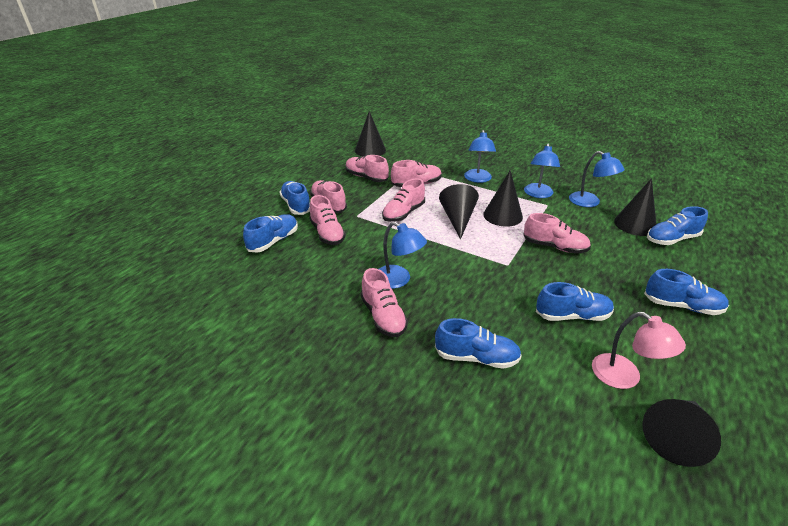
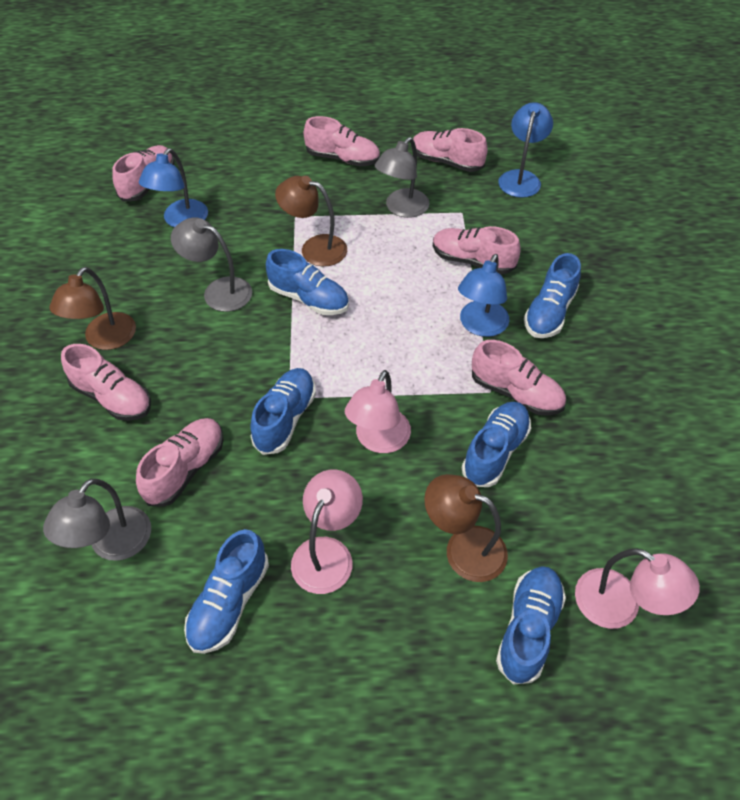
black cone: [355,111,386,156] [439,184,479,239] [483,170,523,227] [614,178,656,236] [642,399,721,467] = 5 -> none = 0
blue lamp: [379,222,427,289] [464,130,496,183] [524,143,560,198] [569,151,625,207] = 4 -> [139,148,208,227] [458,254,509,337] [498,102,553,198] = 3
brown lamp: none = 0 -> [49,267,136,350] [275,176,347,266] [424,474,508,582] = 3
grey lamp: none = 0 -> [43,479,151,561] [171,217,252,312] [375,137,429,218] = 3
pink lamp: [592,312,686,389] = 1 -> [291,470,363,594] [345,370,411,453] [575,548,700,629] = 3

